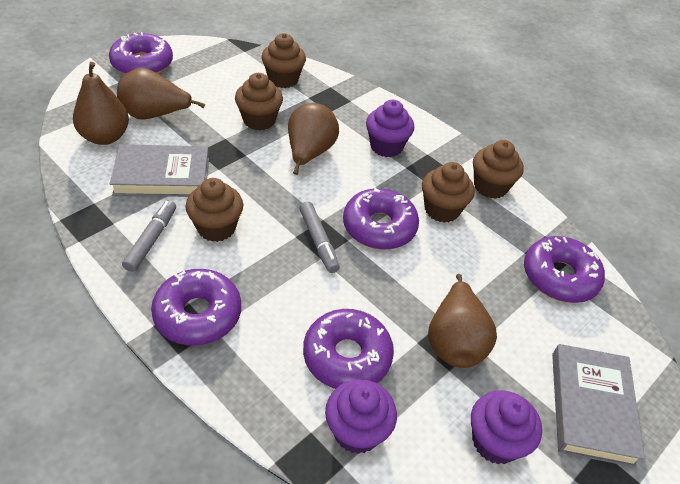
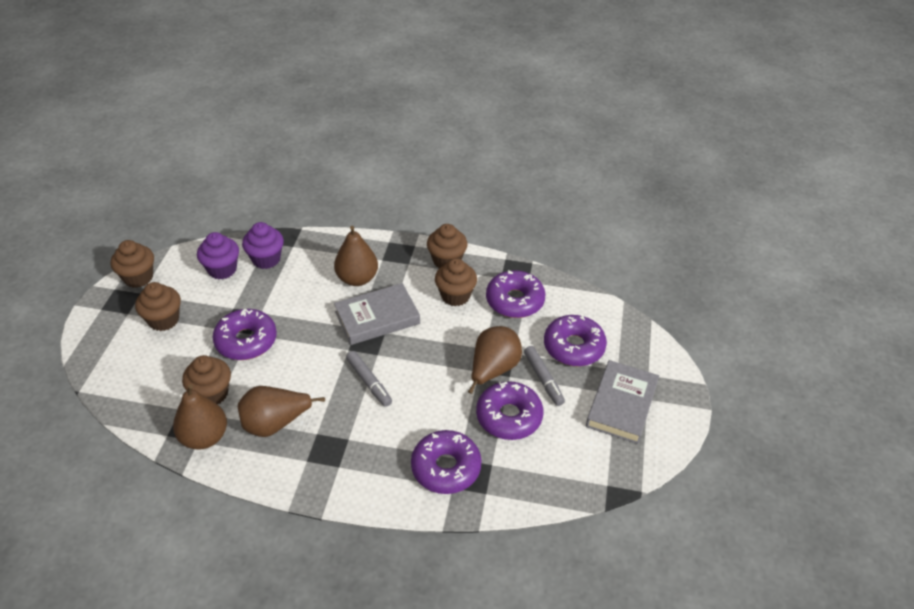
purple cupcake: [325,379,397,454] [366,100,414,157] [471,390,542,464] = 3 -> [197,232,239,279] [242,222,284,269] = 2

